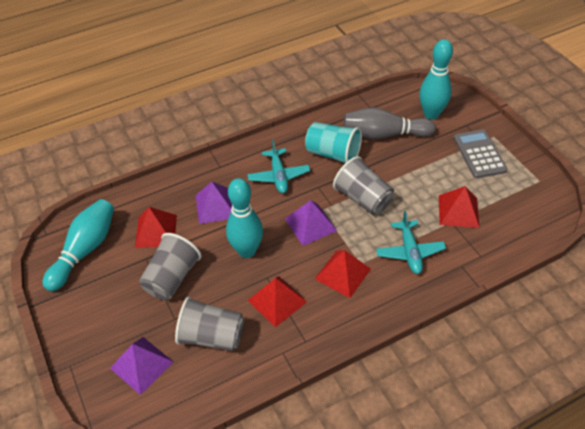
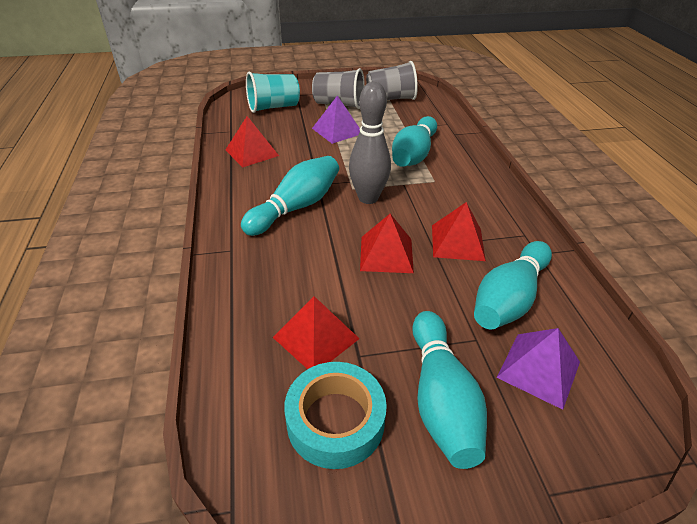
grey calculator: [454,129,507,178] = 1 -> none = 0
grey cup: [139,233,201,300] [175,296,244,351] [333,156,394,215] = 3 -> [312,68,365,109] [366,61,418,100] = 2
purple pyramid: [110,337,173,395] [195,182,232,224] [285,200,337,246] = 3 -> [312,95,360,144] [496,328,580,410] = 2
turquoise bowling pin: [43,199,114,291] [226,178,263,258] [419,39,453,120] = 3 -> [241,156,339,236] [392,116,437,167] [412,311,487,469] [474,241,552,330] = 4
turquoise plane: [247,139,310,193] [376,211,446,274] = 2 -> none = 0
turquoise tape: none = 0 -> [284,362,387,469] = 1

